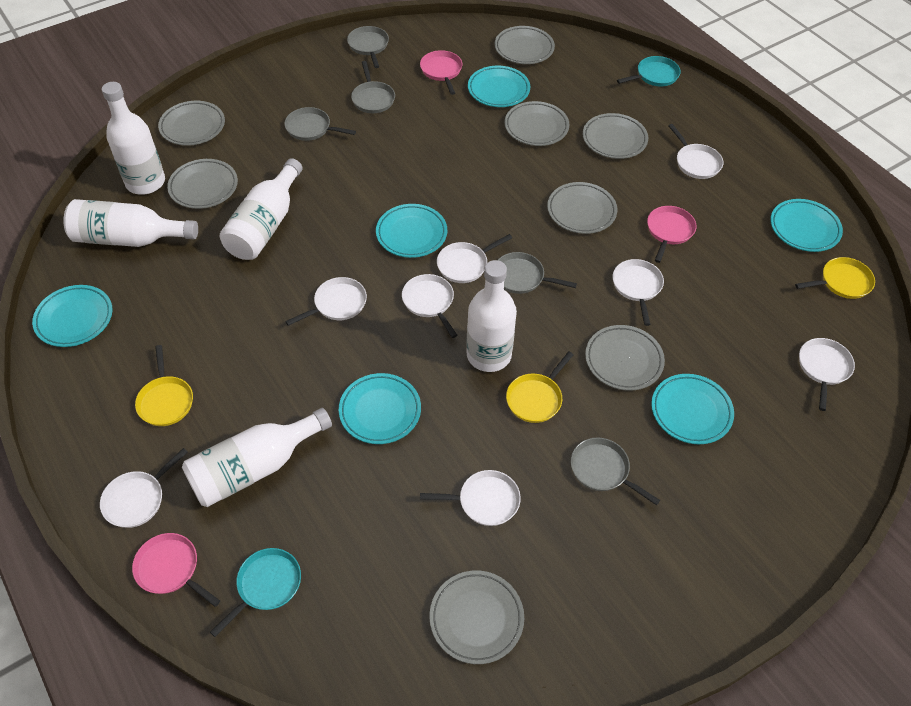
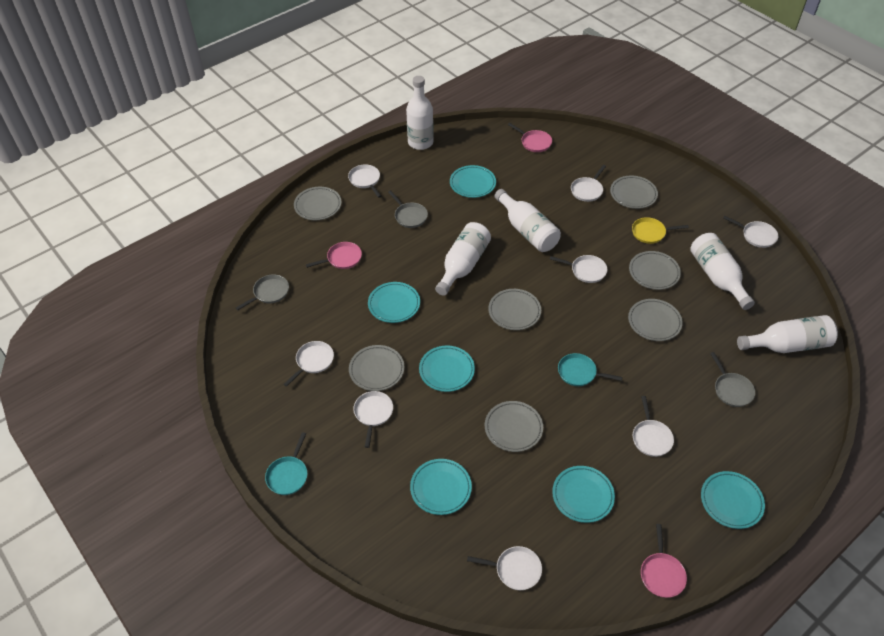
grey pan: [285,107,356,141] [347,26,389,68] [351,61,395,113] [498,252,577,294] [571,438,660,505] = 5 -> [236,274,289,310] [388,190,428,228] [710,352,755,407] = 3
grey plate: [158,101,225,146] [167,159,238,209] [430,570,524,664] [494,26,555,64] [504,101,569,146] [547,182,617,234] [583,113,648,159] [585,325,665,391] = 8 -> [294,187,341,220] [349,345,405,391] [485,401,543,452] [488,289,541,330] [610,175,658,209] [628,299,683,341] [629,251,681,290] = 7
yellow pan: [135,345,193,426] [506,352,574,423] [795,257,875,299] = 3 -> [632,217,689,244] = 1

